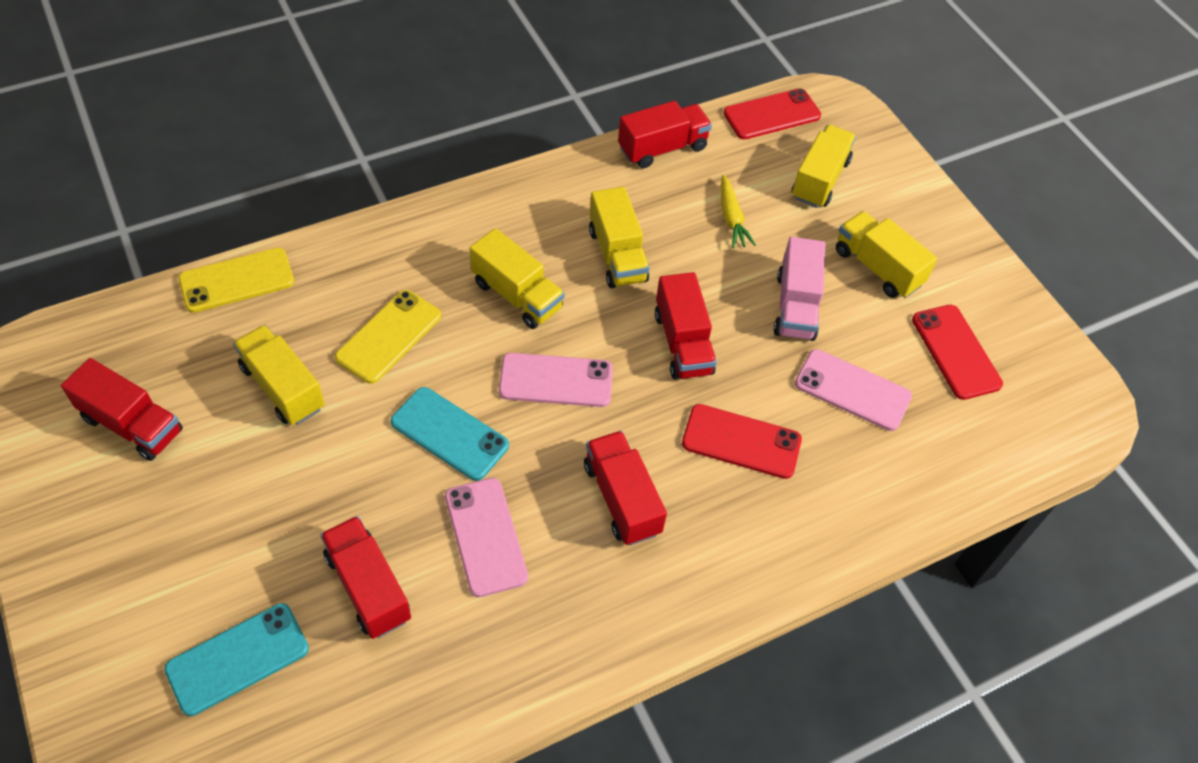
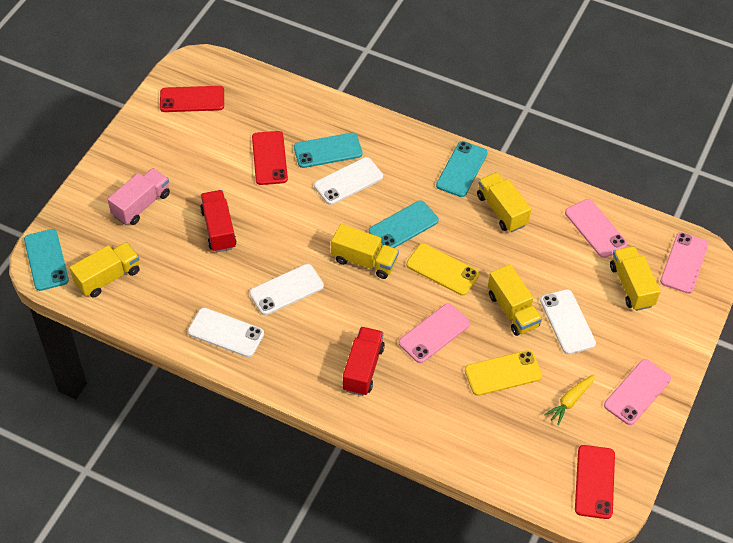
pink phone: [445,478,528,597] [499,353,613,407] [795,349,912,431] = 3 -> [399,303,470,363] [565,199,627,258] [604,359,671,425] [660,232,709,294] = 4
red truck: [61,358,183,461] [320,516,411,639] [584,431,667,545] [618,101,712,168] [655,272,717,380] = 5 -> [200,190,237,252] [342,327,385,396] = 2
turquoise phone: [164,603,309,716] [391,387,509,481] = 2 -> [24,229,69,291] [294,133,362,168] [369,201,439,248] [436,141,488,197] = 4
white phone: none = 0 -> [188,308,264,357] [249,264,324,315] [314,157,383,205] [540,289,596,354] = 4

